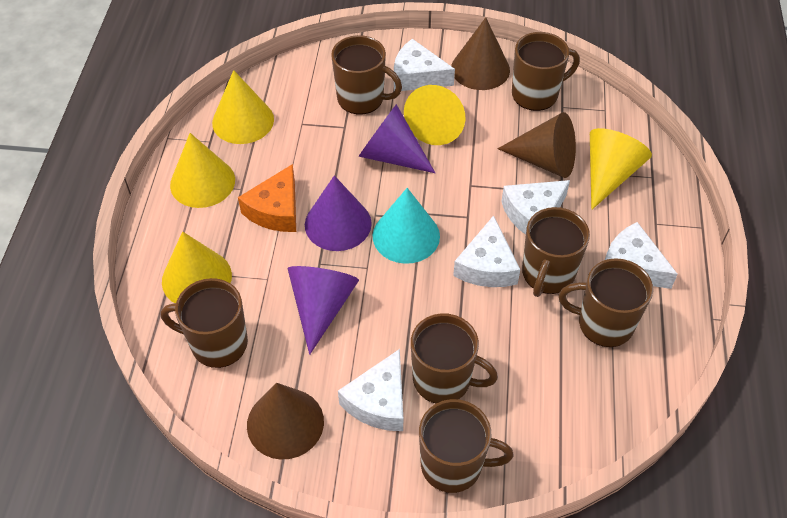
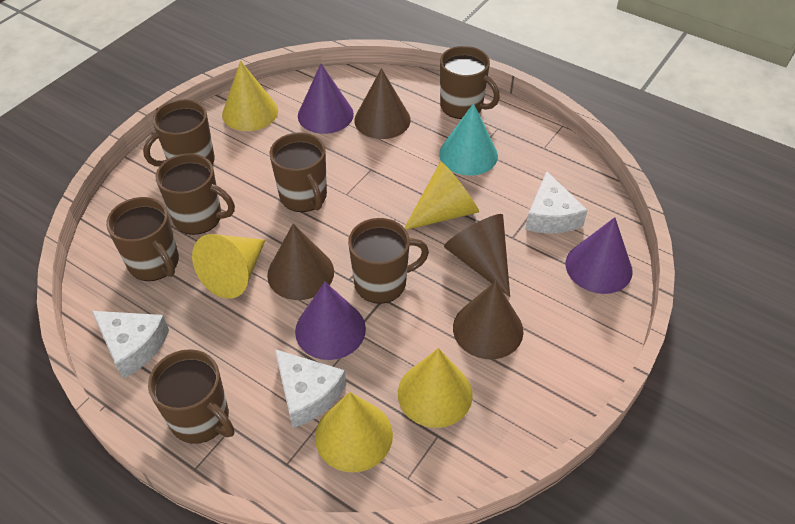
brown cone: [247,383,324,460] [451,17,510,90] [497,112,576,178] = 3 -> [267,224,334,300] [354,68,411,139] [444,214,510,297] [453,281,524,359] = 4
orange cheese: [238,164,296,232] = 1 -> none = 0
white cheese: [338,349,403,431] [394,39,455,91] [453,215,520,287] [501,180,570,235] [605,222,678,289] = 5 -> [92,311,169,379] [275,349,346,428] [525,171,588,234] = 3

